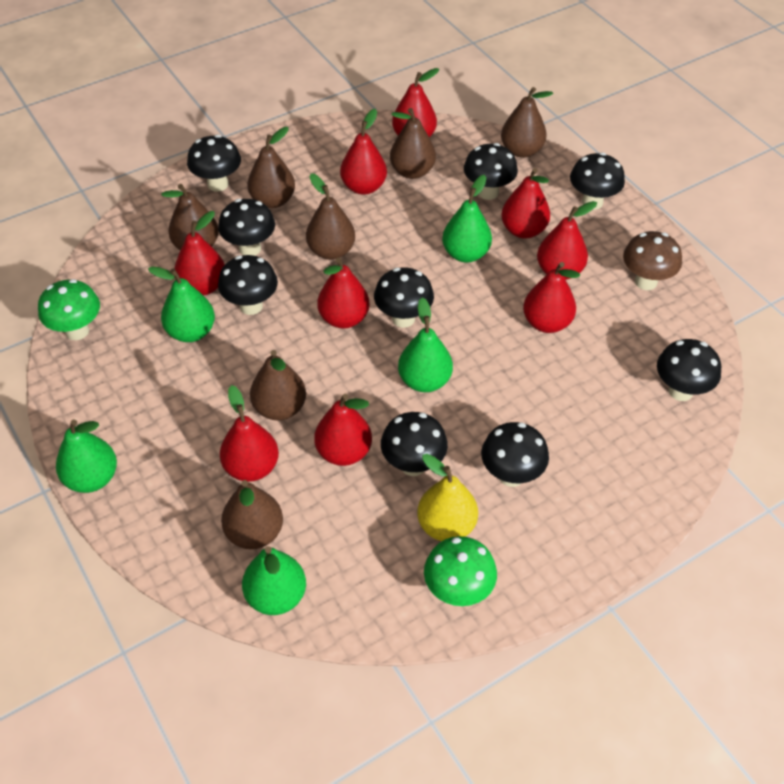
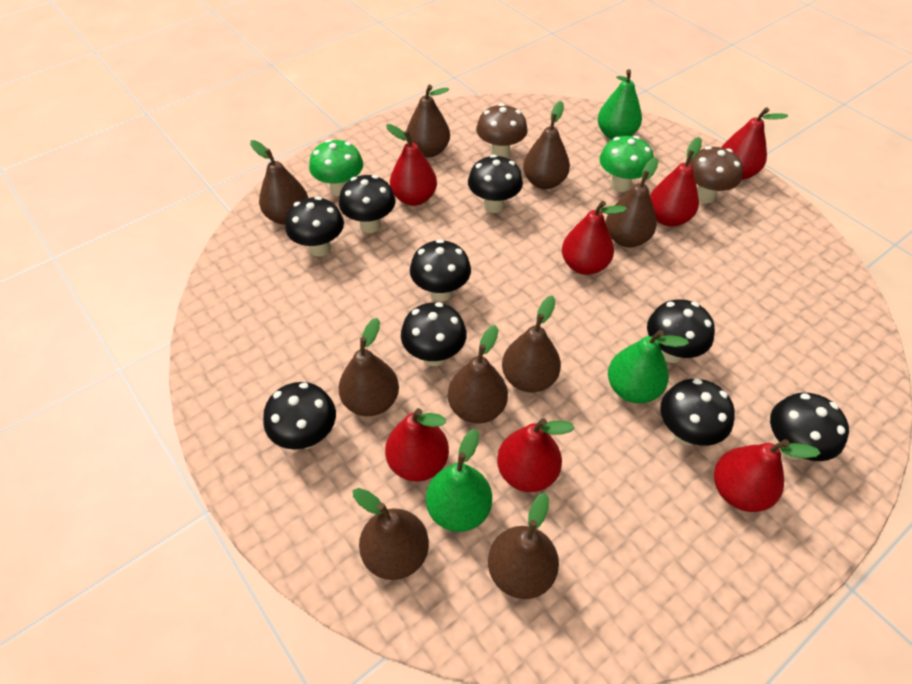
brown mushroom: [623,231,682,290] = 1 -> [476,103,527,158] [689,146,743,203] = 2
brown pear: [162,184,219,250] [221,480,283,549] [247,127,295,208] [250,350,306,421] [306,173,355,260] [390,108,436,179] [501,87,553,158] = 7 -> [250,140,308,225] [339,318,399,416] [353,488,429,580] [407,85,450,157] [448,325,508,423] [488,493,559,599] [502,296,561,392] [523,101,570,189] [606,157,658,248] = 9
green pear: [56,419,117,493] [148,266,215,342] [242,546,306,615] [398,298,453,392] [442,175,492,263] = 5 -> [426,429,492,532] [598,69,642,140] [608,330,689,403] = 3
red pear: [174,211,225,296] [220,385,279,482] [314,394,372,466] [317,258,370,329] [340,109,387,194] [392,68,439,137] [501,168,550,239] [523,262,580,333] [537,201,597,280] = 9 -> [385,408,449,482] [386,124,437,206] [497,418,575,492] [562,201,627,275] [650,137,702,227] [714,439,821,512] [721,107,788,180] = 7
yellow pear: [417,454,478,541] = 1 -> none = 0

